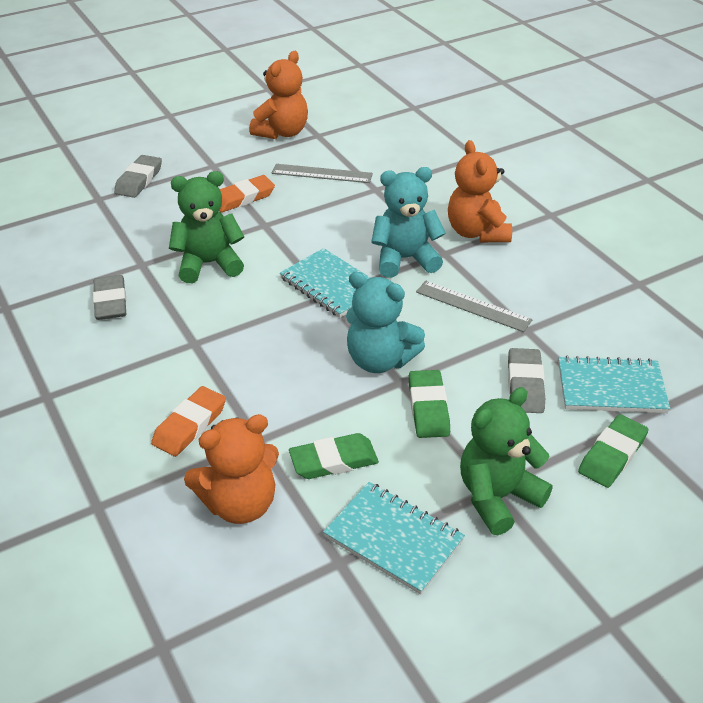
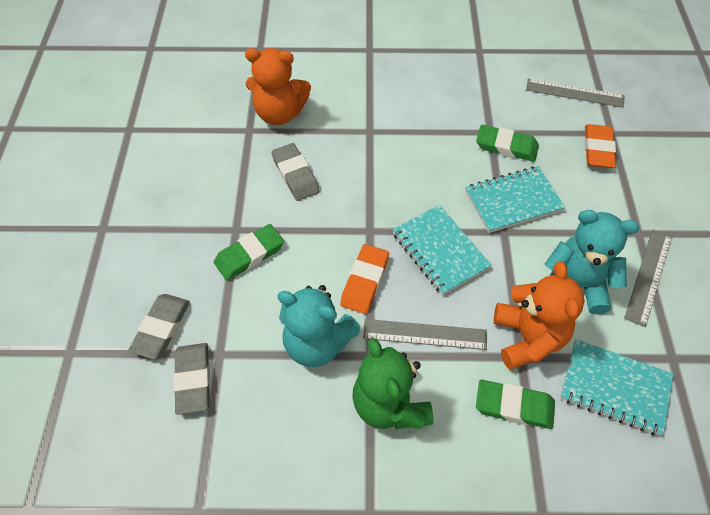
green teddy bear: [169,171,244,283] [460,387,553,535] = 2 -> [352,338,433,429] = 1
grey ruler: [272,164,373,183] [416,281,533,332] = 2 -> [363,319,487,350] [526,78,624,108] [624,229,672,327] = 3
orange teddy bear: [184,414,279,524] [249,51,308,139] [448,140,512,242] = 3 -> [245,48,311,125] [494,261,585,370] = 2

